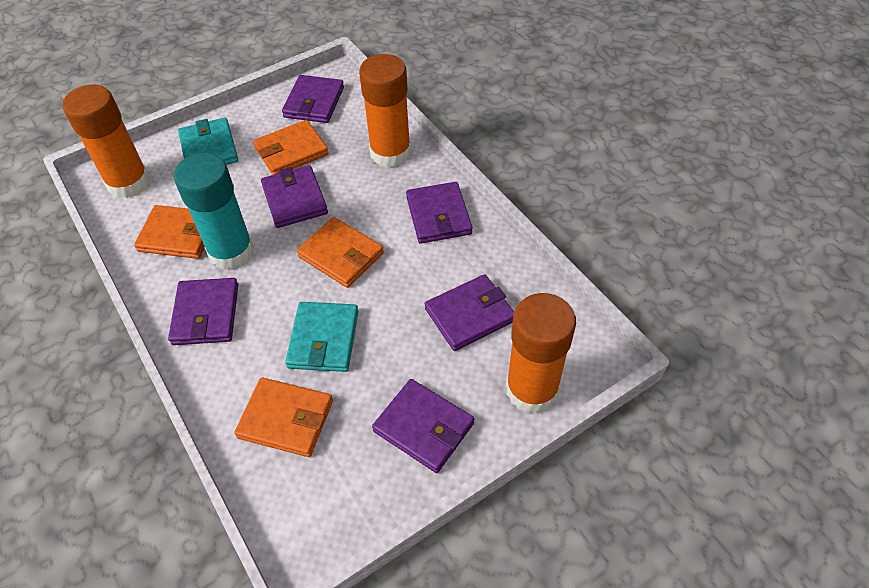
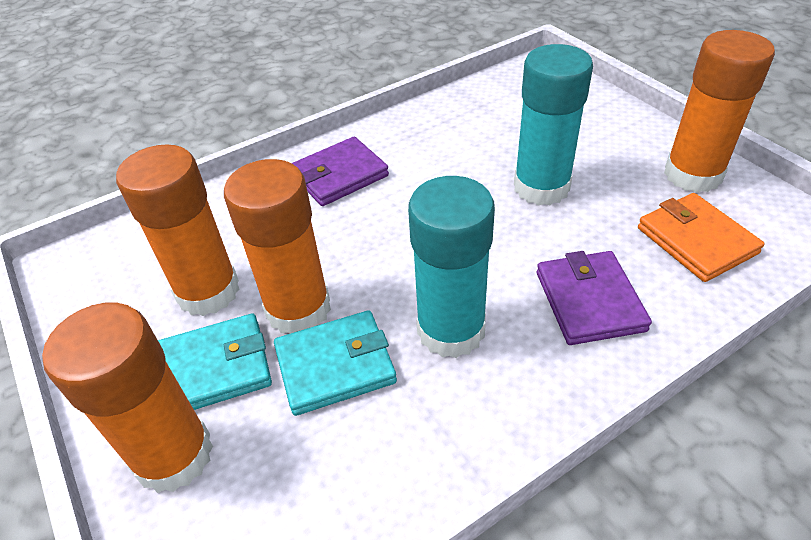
orange glue stick: [62,85,150,198] [359,54,411,168] [506,293,576,413] = 3 -> [42,303,213,493] [116,145,240,316] [224,159,331,334] [664,30,775,193] = 4
orange wallet: [134,205,205,259] [234,378,333,457] [253,120,329,175] [297,217,384,288] = 4 -> [638,193,765,282] = 1
purple wallet: [168,278,238,345] [261,165,328,228] [282,75,344,123] [372,379,474,473] [406,182,472,244] [425,274,514,351] = 6 -> [292,137,389,206] [537,251,652,345] = 2
turquoise glue stick: [174,153,254,270] = 1 -> [408,176,495,358] [514,44,593,205] = 2

